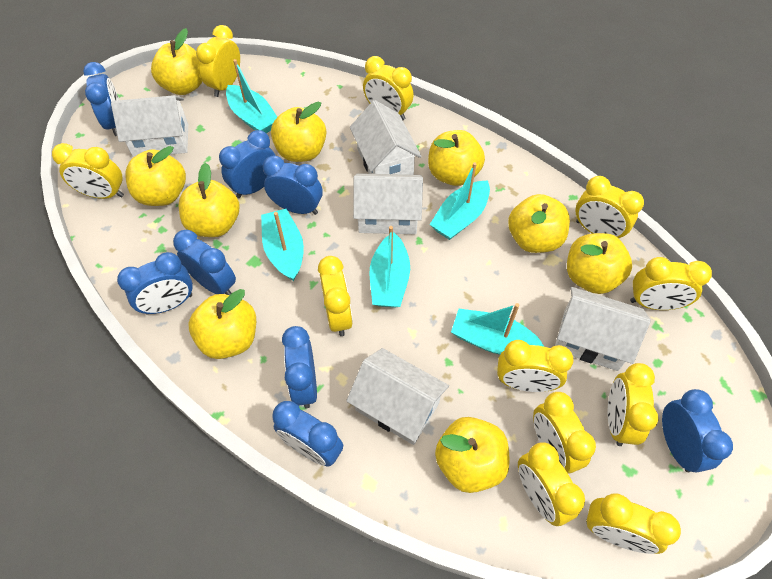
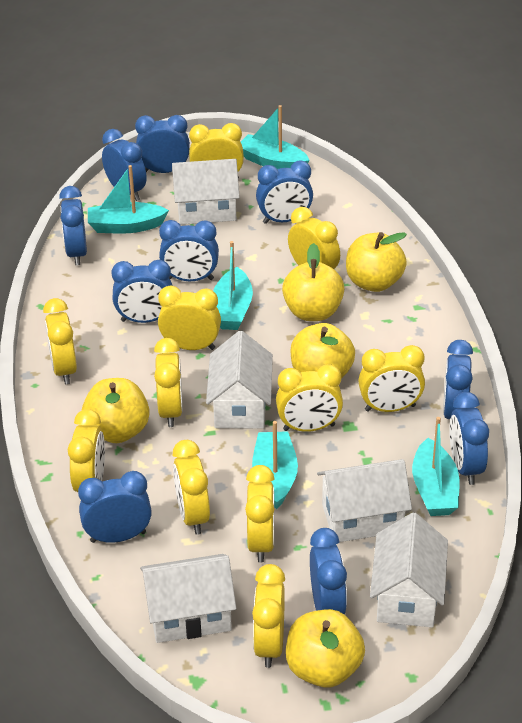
blue clock: [83,62,119,136] [117,252,193,315] [173,230,236,295] [219,130,276,198] [263,156,322,215] [273,401,343,467] [282,326,317,408] [662,389,733,472] = 8 -> [59,186,87,266] [78,471,152,543] [102,129,147,201] [111,260,173,323] [135,115,190,173] [159,220,219,281] [256,161,313,224] [310,528,347,615] [443,340,473,419] [449,392,489,485] = 10
yellow apple: [125,146,186,206] [151,28,203,95] [179,163,240,237] [189,289,256,359] [271,102,326,162] [428,130,485,186] [435,417,510,493] [508,194,570,253] [567,233,632,294] = 9 -> [81,378,150,443] [282,243,345,321] [286,609,365,688] [290,323,355,379] [346,232,407,292] = 5

